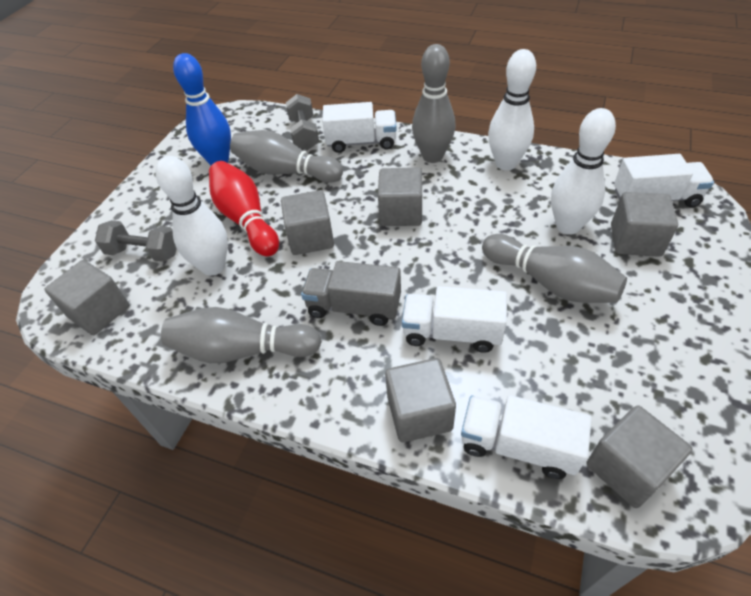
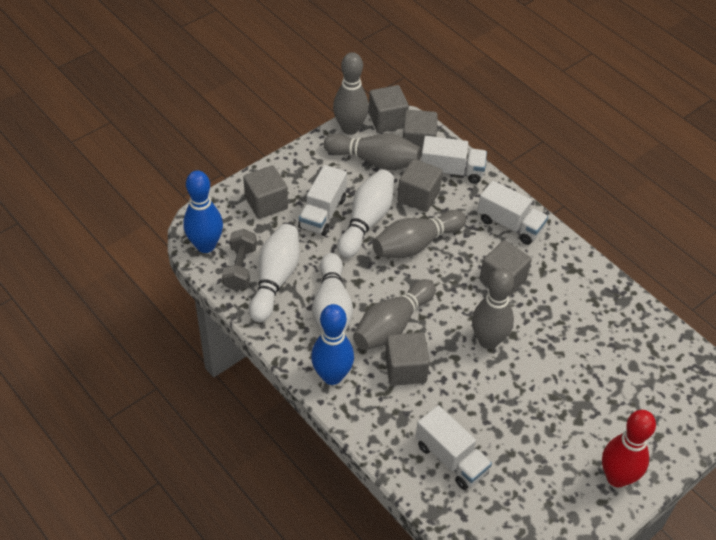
blue bowling pin: [173,53,231,165] = 1 -> [183,170,223,253] [311,304,354,385] = 2
grey bowling pin: [161,307,322,363] [230,130,343,183] [412,44,455,163] [482,234,627,303] = 4 -> [324,133,421,170] [333,52,369,135] [353,279,436,350] [372,210,466,258] [472,268,514,349] = 5
grey dumbbell: [95,220,177,262] [286,94,319,150] = 2 -> [222,229,257,291] = 1
grey truck: [301,261,401,326] = 1 -> none = 0

